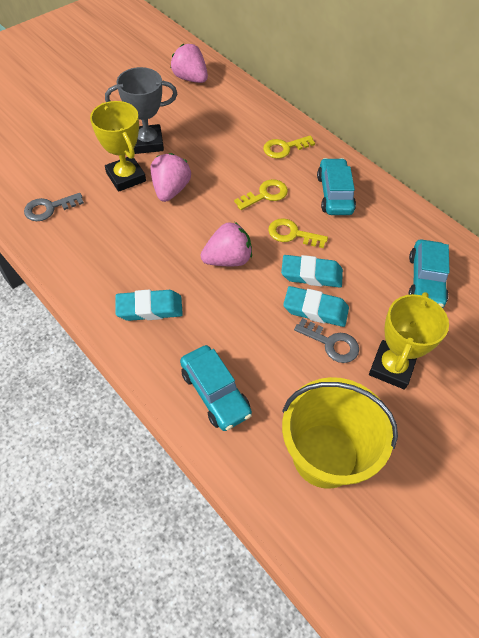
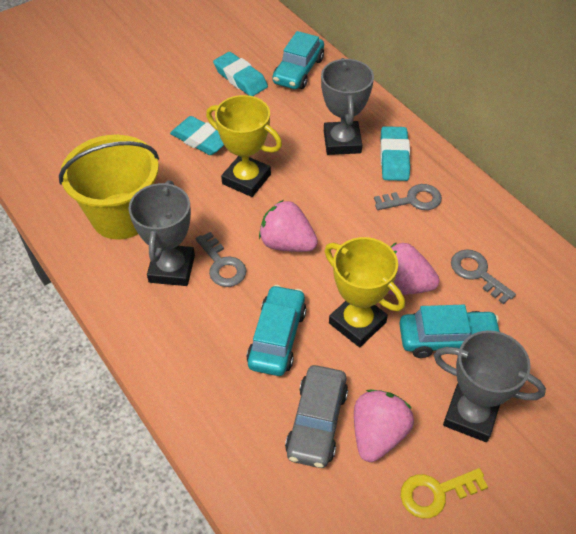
grey car: none = 0 -> [285,365,348,468] = 1
grey key: [24,193,84,221] [294,318,359,363] = 2 -> [196,232,246,287] [374,184,442,210] [451,249,516,304] = 3
grey trophy: [105,67,177,154] = 1 -> [128,180,195,286] [321,58,374,155] [434,330,546,442] = 3
yellow key: [234,179,288,210] [263,135,315,159] [268,218,328,248] = 3 -> [400,468,488,518] = 1

